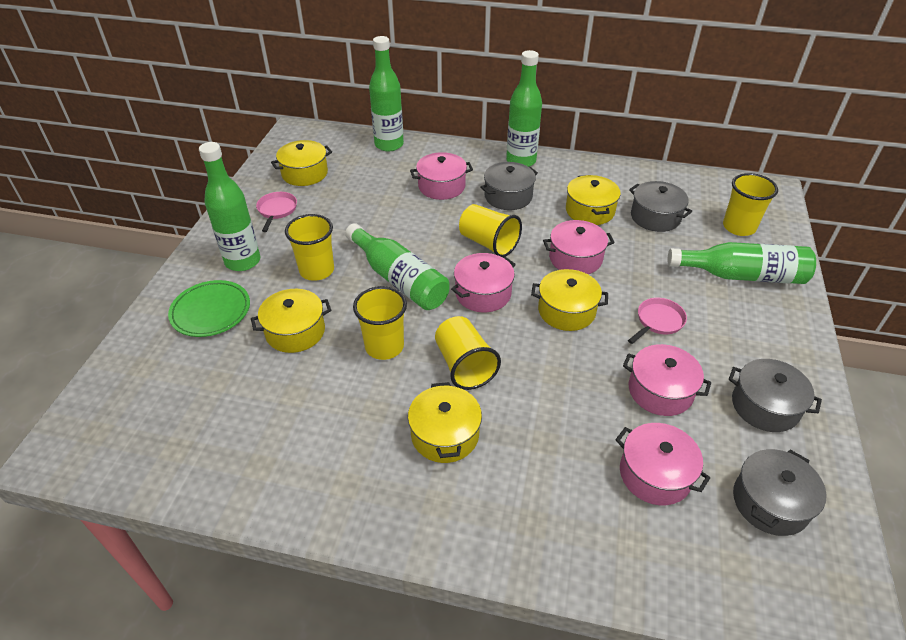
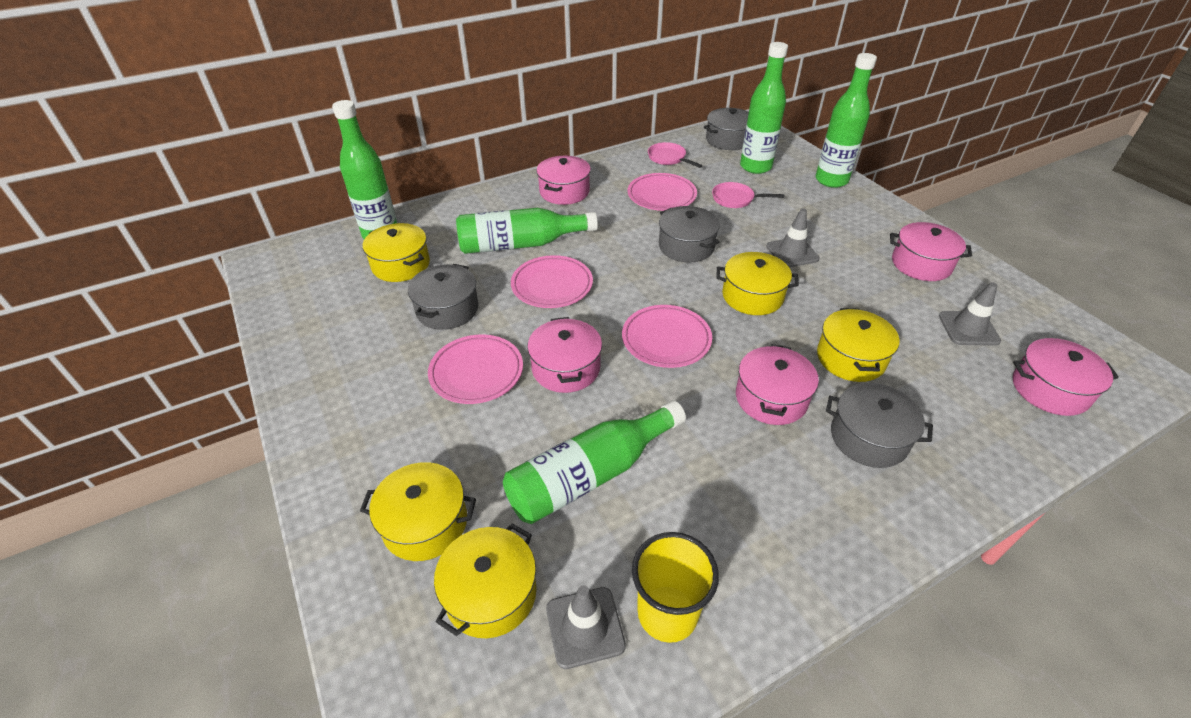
green plate: [168,280,250,337] = 1 -> none = 0
grey traffic cone: none = 0 -> [546,585,626,669] [766,208,820,268] [939,282,1001,346] = 3
pink plate: none = 0 -> [428,335,523,404] [511,255,593,308] [622,305,712,368] [628,173,697,211] = 4
yellow cup: [285,214,334,281] [353,286,407,360] [435,316,501,390] [459,204,522,257] [723,173,778,236] = 5 -> [632,532,719,643] = 1

